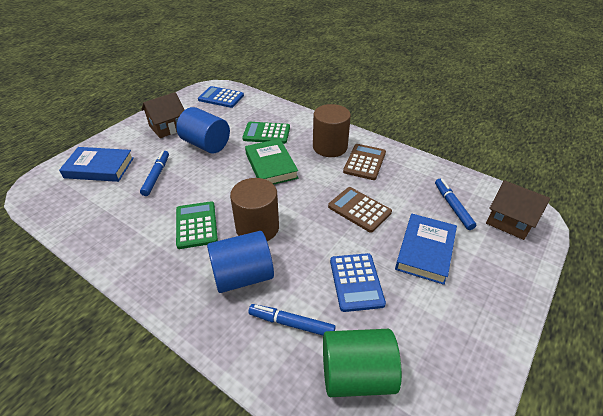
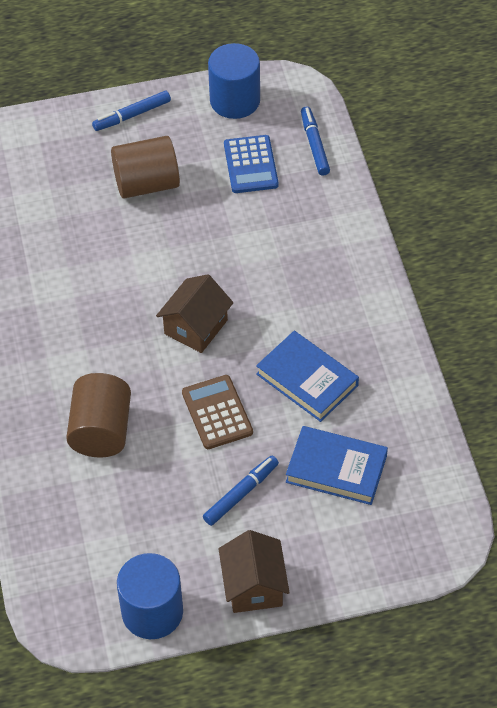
blue calculator: [198,86,244,108] [330,253,386,312] = 2 -> [224,135,279,193] = 1
brown calculator: [328,187,392,233] [343,144,386,180] = 2 -> [182,375,253,449] = 1
green book: [245,139,298,184] = 1 -> none = 0
green calculator: [176,201,218,249] [242,122,290,144] = 2 -> none = 0
green cylinder: [323,329,402,397] = 1 -> none = 0

